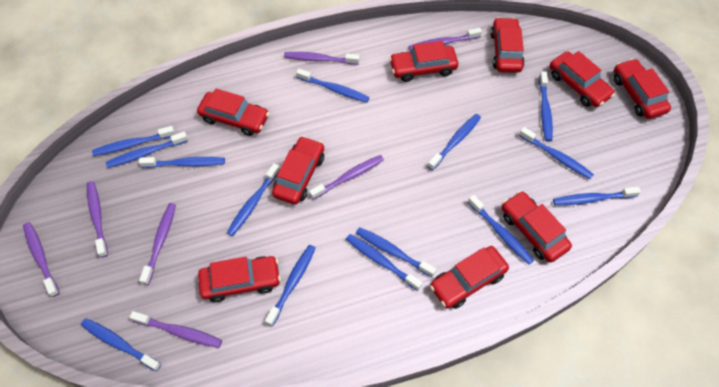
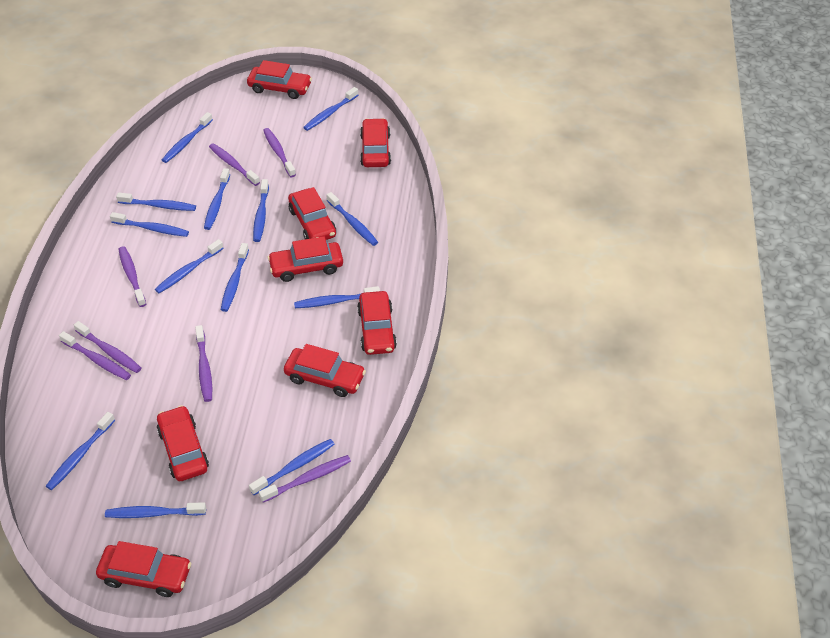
blue toothbrush: [81,318,161,372] [92,126,175,156] [106,132,188,168] [139,157,225,168] [227,163,280,236] [265,245,315,327] [296,69,369,103] [346,234,423,291] [356,227,437,277] [427,114,481,170] [468,195,534,265] [519,127,594,179] [539,71,553,142] [553,187,641,205] = 14 -> [46,412,115,490] [105,502,206,518] [110,212,189,237] [116,192,196,211] [155,239,223,293] [162,112,213,163] [204,168,230,230] [221,243,249,312] [249,439,335,495] [253,179,269,242] [294,286,380,308] [303,87,358,131] [326,192,378,246] = 13
red car: [197,89,269,136] [198,256,281,302] [272,136,324,205] [389,41,458,82] [430,246,509,309] [490,17,525,73] [502,191,572,263] [549,51,615,107] [614,58,671,119] = 9 -> [96,541,191,597] [157,405,209,481] [247,60,312,99] [268,236,343,282] [284,344,366,397] [288,187,336,240] [357,291,397,355] [360,118,391,167] = 8

